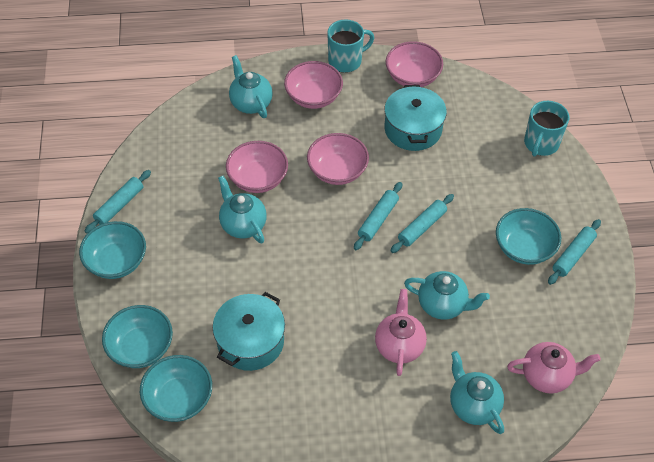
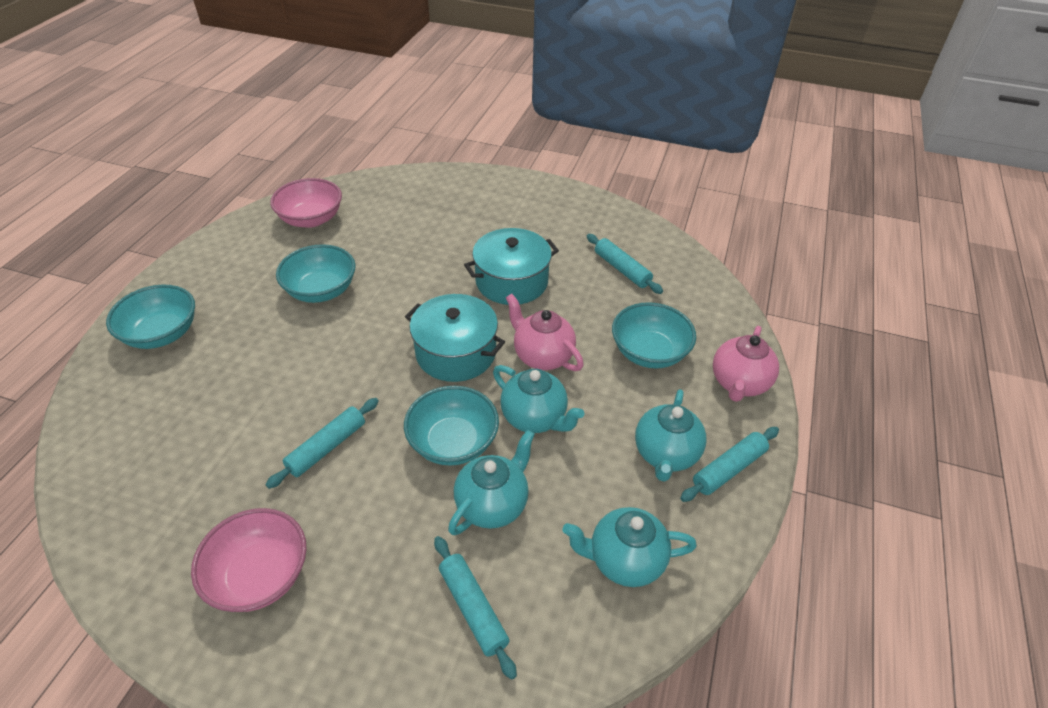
pink bowl: [226,141,288,193] [284,61,343,109] [307,133,369,185] [386,41,443,87] = 4 -> [191,508,307,612] [271,178,342,228] = 2
turquoise mug: [327,20,374,73] [524,101,569,157] = 2 -> none = 0

